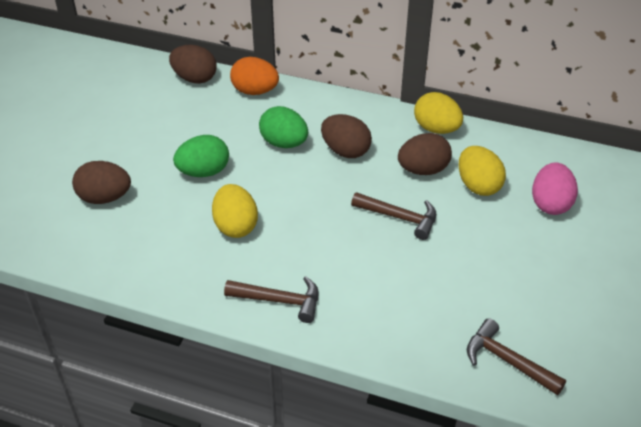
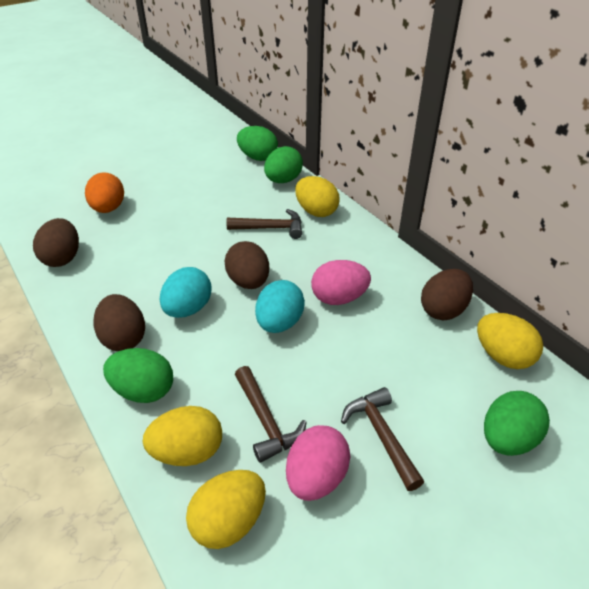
green egg: [173,135,229,177] [259,106,308,148] = 2 -> [103,348,173,403] [237,126,278,161] [264,146,303,183] [484,391,550,456] = 4
pink egg: [532,162,578,215] = 1 -> [286,425,350,501] [311,260,371,305] = 2
turquoise egg: none = 0 -> [160,267,212,318] [255,280,305,333] = 2
yellow egg: [212,184,258,238] [414,92,463,134] [459,146,506,196] = 3 -> [142,406,222,466] [186,470,266,549] [295,176,340,217] [477,313,543,369] = 4

